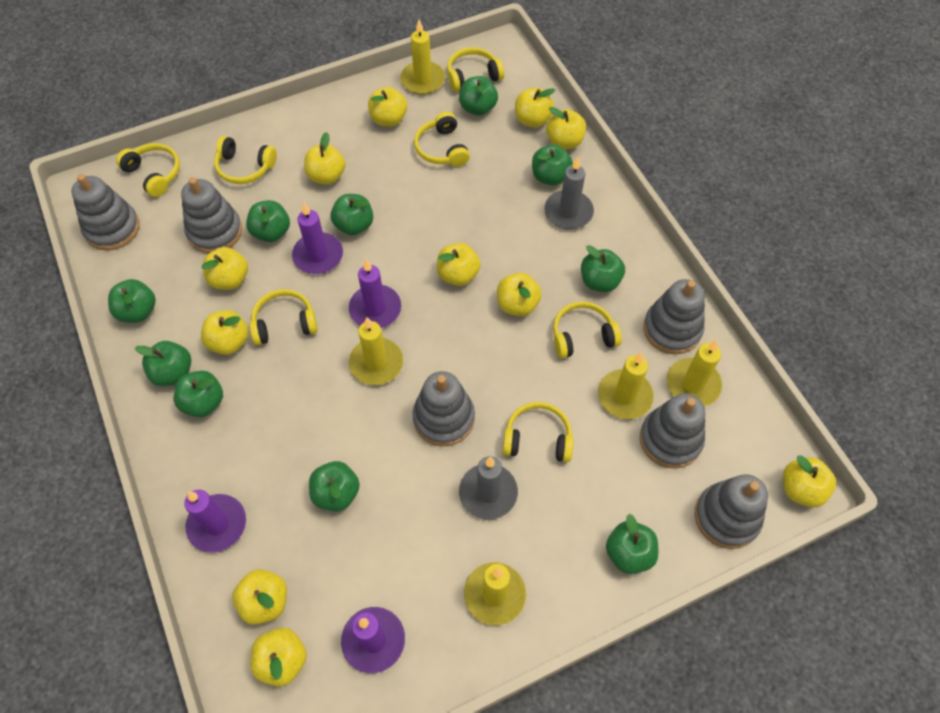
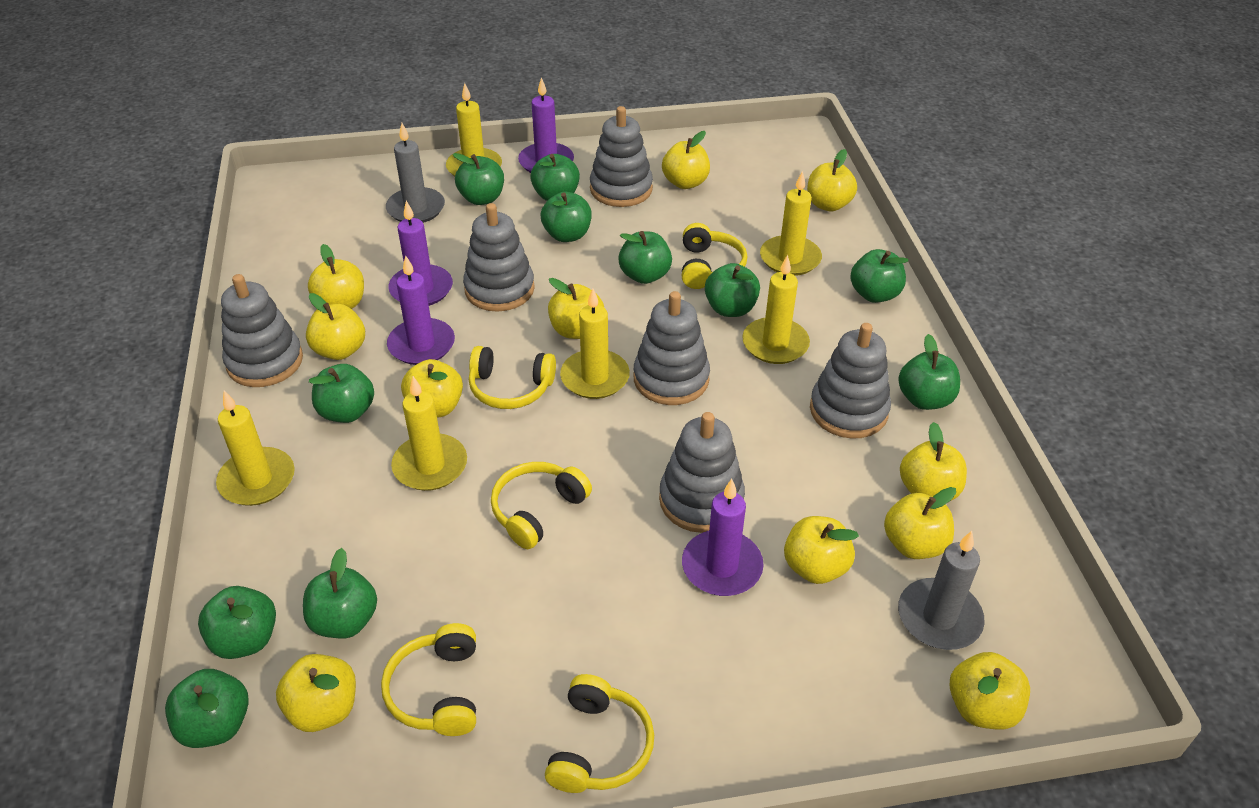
green apple: [108,279,156,323] [135,341,191,386] [174,370,223,417] [246,200,290,242] [309,461,360,511] [331,194,373,235] [459,76,498,116] [532,145,573,185] [581,245,625,292] [606,514,659,574] = 10 -> [165,669,249,748] [198,586,276,659] [303,548,377,639] [309,364,374,423] [453,153,504,205] [530,154,580,201] [541,192,592,242] [618,231,672,284] [705,263,760,317] [850,249,908,303] [898,334,960,410] = 11
yellow candle: [349,317,403,385] [400,20,445,95] [464,562,526,626] [598,352,654,419] [667,340,722,407] = 5 -> [216,390,295,506] [391,376,467,491] [446,83,502,177] [560,288,630,399] [742,255,810,364] [760,171,822,276] = 6
yellow headphones: [116,143,180,197] [214,136,277,184] [249,289,318,345] [414,112,470,167] [447,47,504,92] [503,402,573,462] [553,302,622,358] = 7 -> [381,623,476,736] [469,346,556,409] [491,462,592,549] [545,674,654,793] [682,223,747,289] = 5

